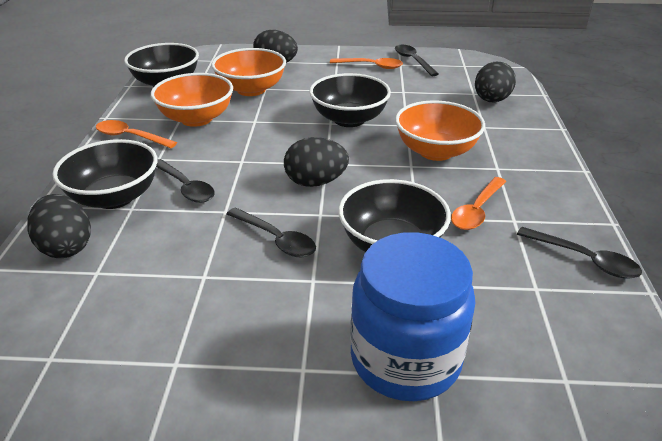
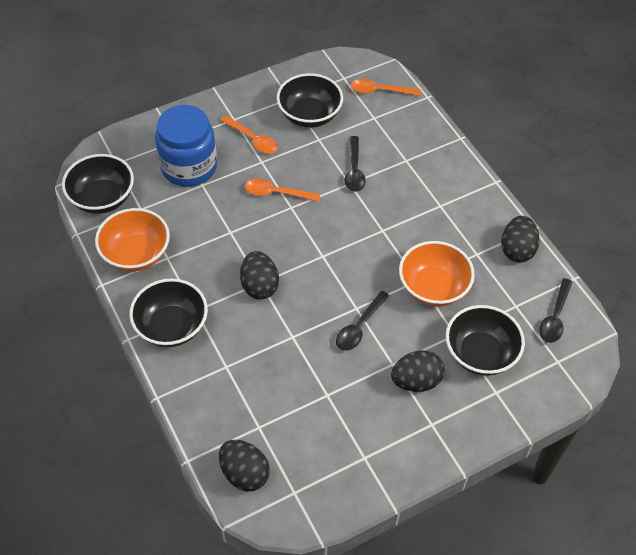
black spoon: [156,159,215,203] [227,207,316,258] [395,45,439,76] [517,227,642,279] = 4 -> [336,291,389,351] [344,136,366,192] [539,278,572,343] = 3
orange bowl: [151,73,233,127] [211,48,286,96] [395,100,485,161] = 3 -> [95,208,170,272] [399,241,475,307] = 2

